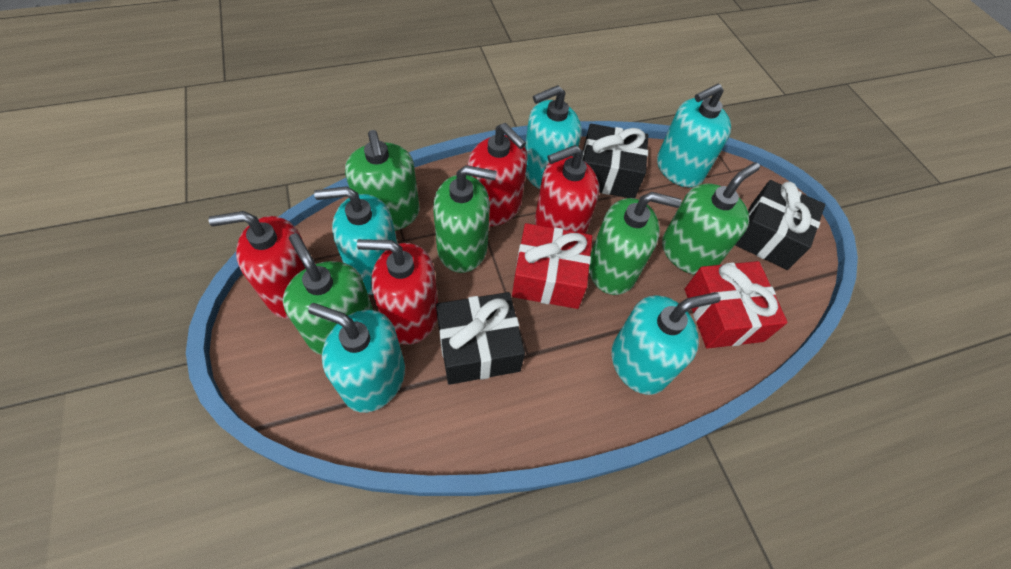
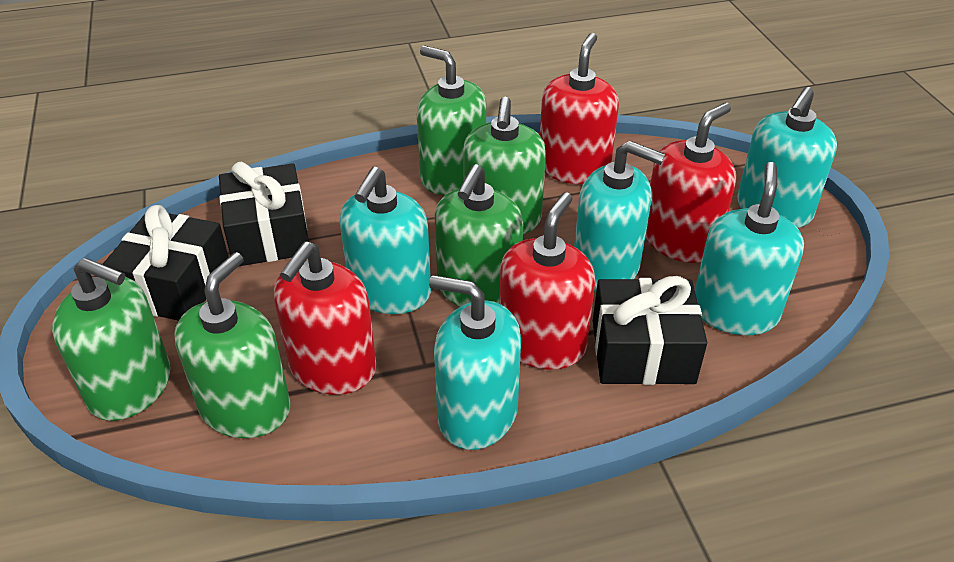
red gift: [512,223,592,309] [685,261,788,349] = 2 -> none = 0

